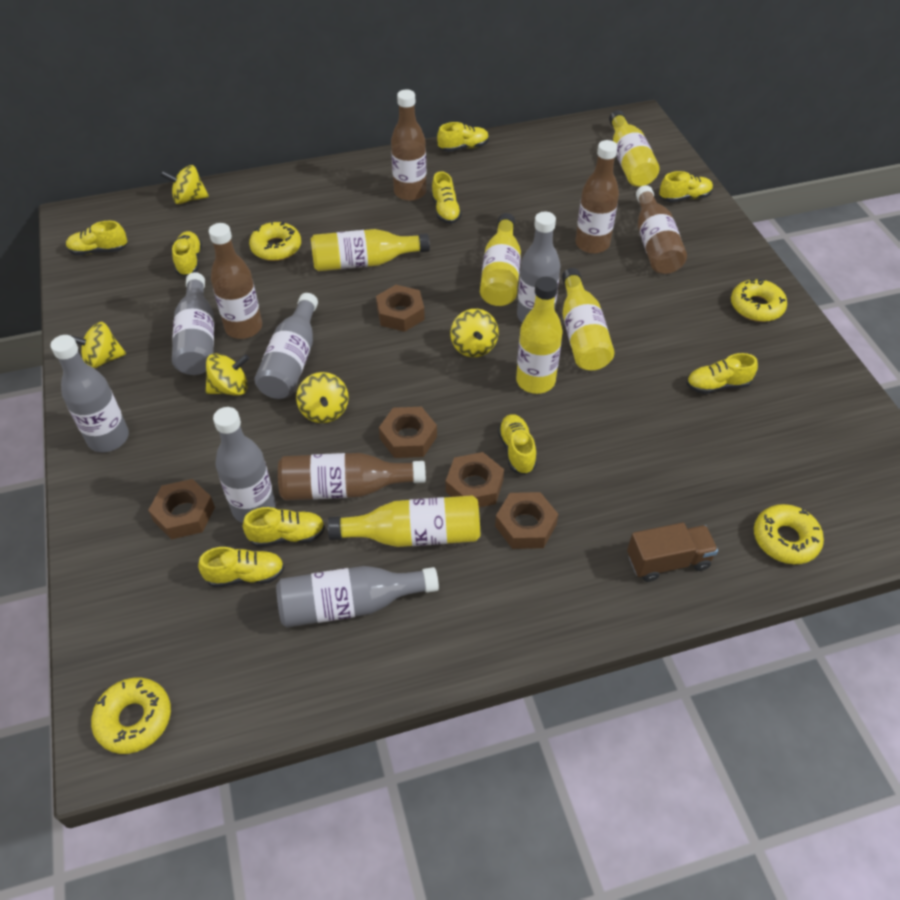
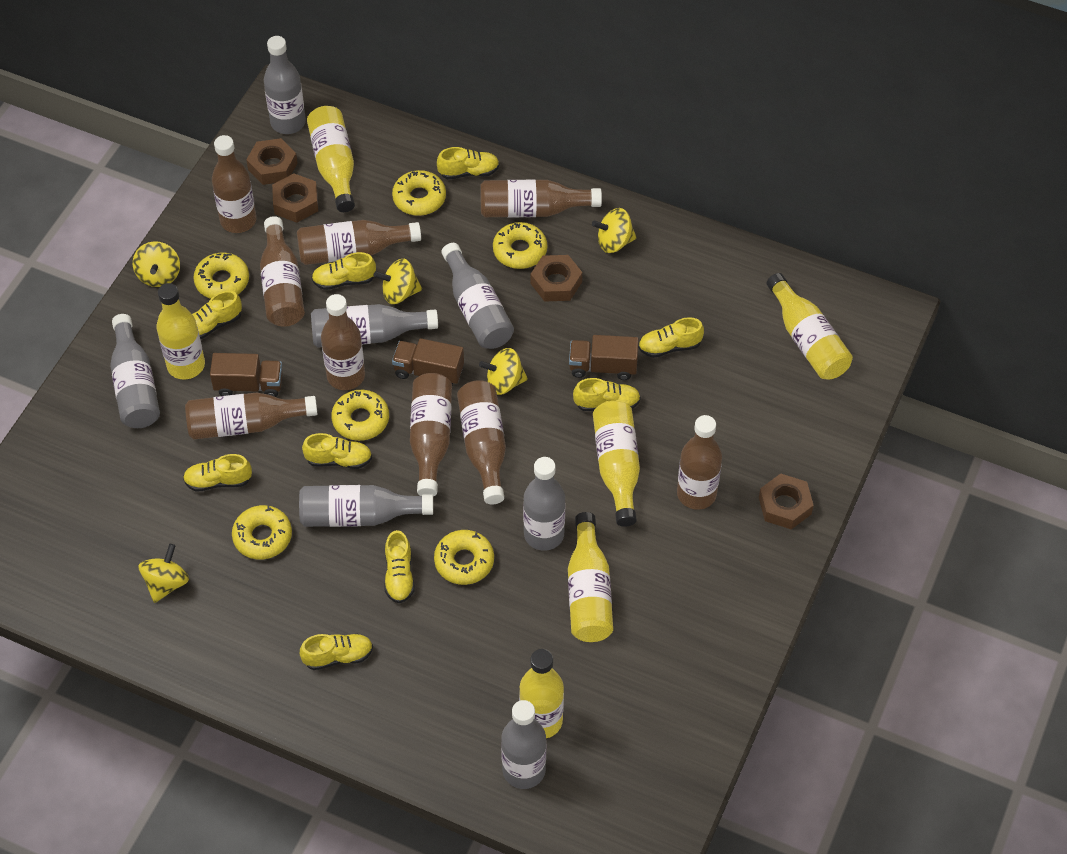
brown bottle: [209,223,262,339] [278,453,426,501] [391,90,427,201] [575,140,619,254] [636,185,687,274] = 5 -> [185,393,317,440] [212,135,257,233] [260,216,305,327] [297,220,421,265] [321,294,365,390] [410,373,452,497] [457,380,506,504] [481,180,602,218] [677,415,722,510] = 9
brown nut: [148,479,215,539] [376,285,425,332] [379,407,437,458] [446,452,504,507] [495,492,558,549] = 5 -> [246,138,297,185] [272,173,318,223] [531,255,582,302] [759,473,814,530] = 4
brown truck: [627,523,718,582] = 1 -> [210,353,282,397] [392,338,464,385] [569,335,638,380] = 3
grey bottle: [51,335,129,452] [172,272,214,375] [213,407,276,523] [254,293,318,399] [276,566,439,628] [517,211,560,323] = 6 -> [110,314,160,428] [264,36,306,134] [299,485,433,527] [311,304,438,348] [441,243,514,349] [501,700,546,789] [523,457,566,551] = 7
yellow donut: [91,678,171,754] [249,221,301,261] [731,279,787,322] [754,504,824,564] = 4 -> [194,253,249,299] [232,505,292,560] [331,390,389,441] [392,170,446,216] [434,530,494,585] [493,222,547,269] = 6

